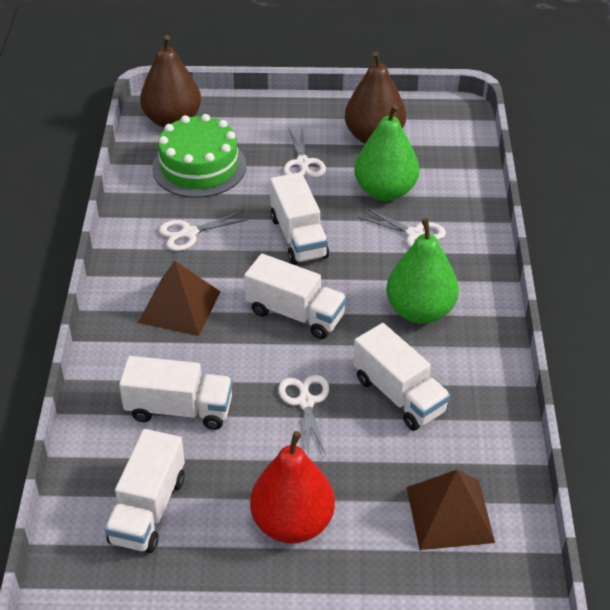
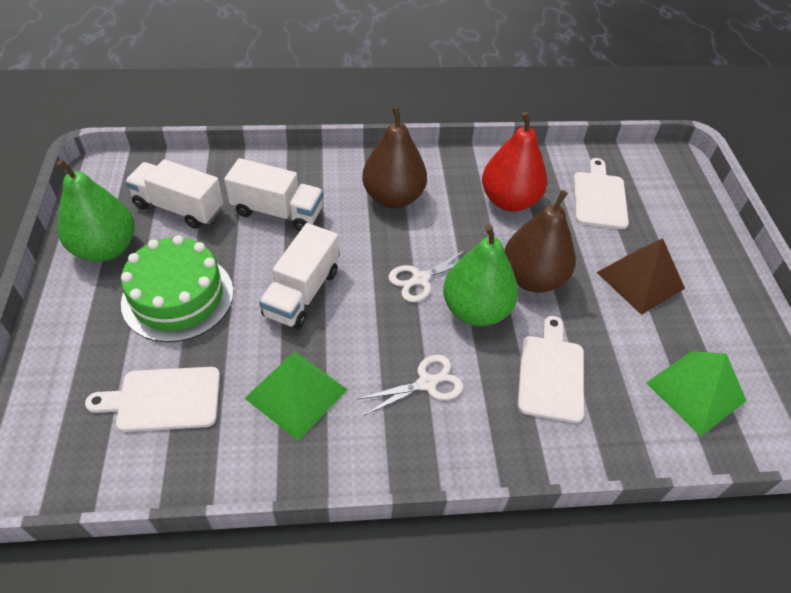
brown pyramid: [138,261,221,336] [407,470,495,550] = 2 -> [596,238,685,315] = 1
green pyramid: none = 0 -> [244,351,348,441] [646,351,747,436] = 2
white cutting board: none = 0 -> [85,367,220,432] [518,316,584,423] [573,158,629,229] = 3
white scissors: [159,211,249,251] [278,375,329,455] [284,127,326,177] [358,208,446,247] = 4 -> [358,355,463,416] [388,249,467,302] = 2
white truck: [105,429,185,553] [119,356,233,430] [244,254,347,339] [270,172,329,265] [353,323,451,431] = 5 -> [125,159,223,229] [224,158,323,231] [259,223,339,329] = 3

